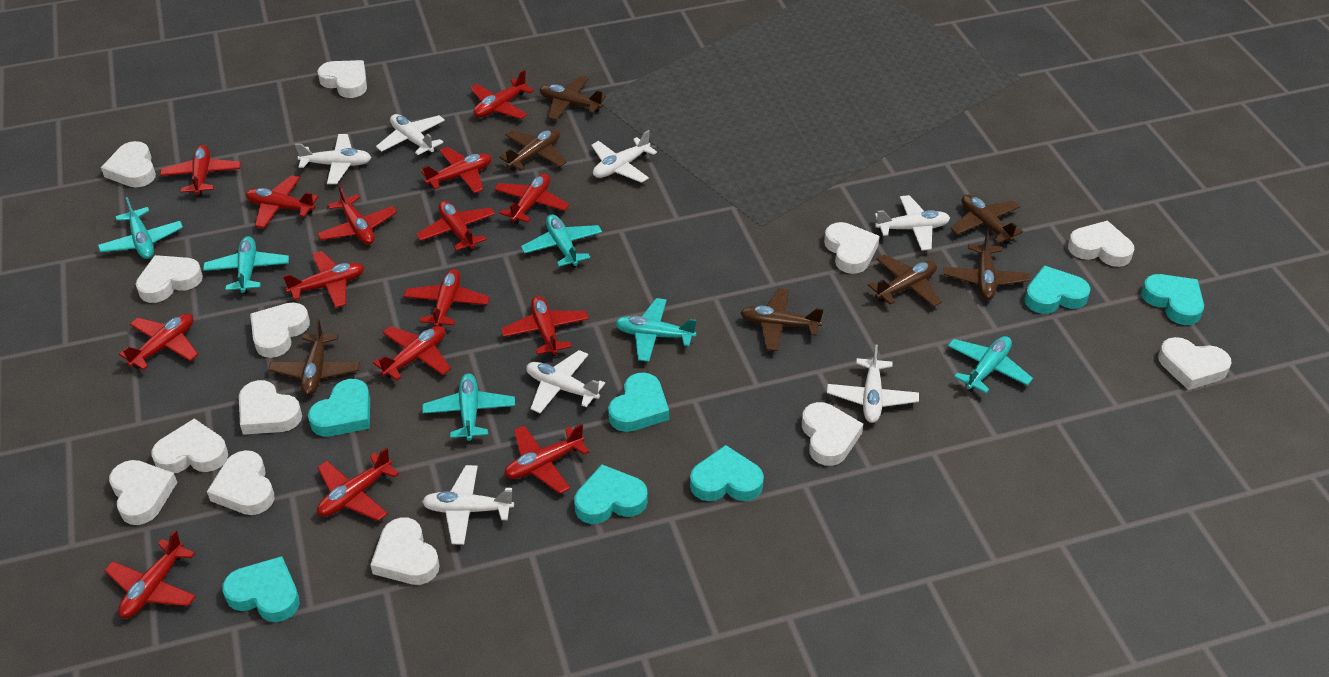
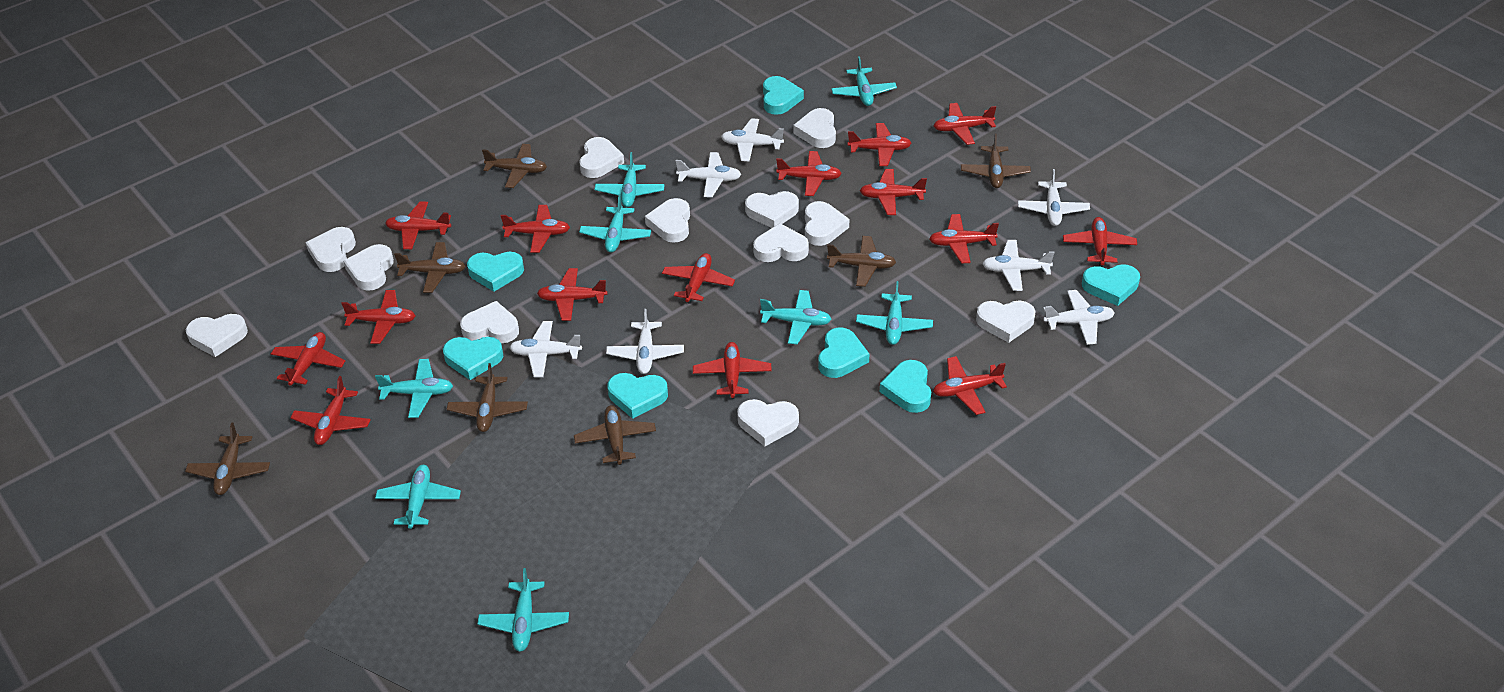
turquoise plane: [98,197,183,259] [203,236,289,294] [422,373,515,441] [521,214,602,268] [615,298,696,362] [948,336,1033,393] = 6 -> [375,359,453,418] [375,465,461,529] [477,568,569,652] [579,195,651,252] [594,152,665,207] [760,290,832,344] [831,56,897,106] [856,281,933,345] = 8
white heart: [101,141,156,188] [109,460,177,525] [136,255,203,303] [152,418,228,474] [207,450,274,515] [239,380,302,435] [250,303,310,358] [317,60,367,98] [370,518,440,585] [802,402,863,466] [824,222,880,274] [1068,220,1134,267] [1158,337,1232,390] = 13 -> [186,314,248,357] [305,227,356,272] [343,244,394,291] [460,301,519,343] [579,137,624,178] [645,198,690,243] [737,399,799,446] [745,191,799,228] [753,223,809,262] [793,108,836,148] [805,201,849,246] [976,301,1036,343] = 12

